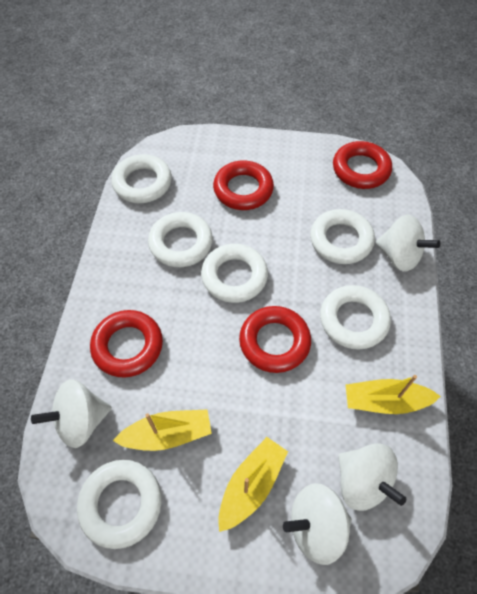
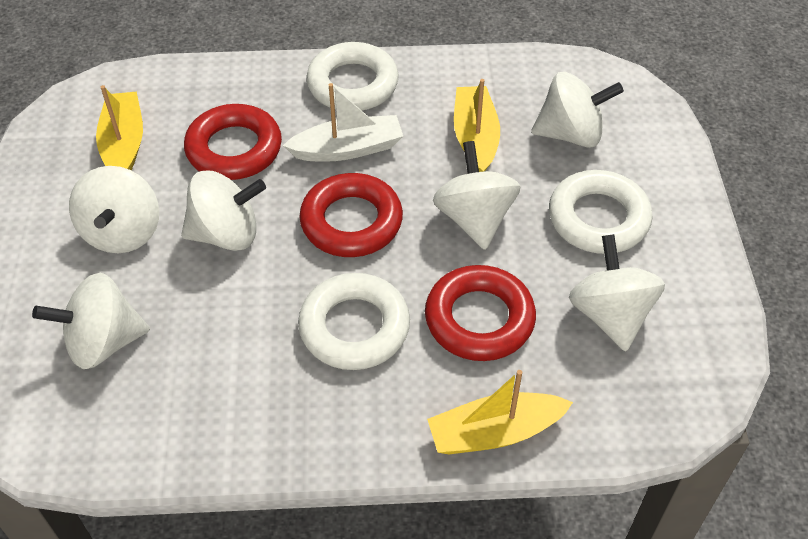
red ring: [90,310,163,378] [213,161,274,210] [239,306,311,373] [333,141,392,189] = 4 -> [184,104,282,180] [299,173,403,257] [425,265,536,361] = 3
white boat: none = 0 -> [283,83,403,162] = 1
white ring: [77,460,162,549] [111,154,172,203] [148,212,213,267] [201,244,268,303] [310,209,375,264] [320,285,391,350] = 6 -> [298,273,410,370] [306,42,399,110] [549,170,653,254] = 3
white spinning top: [31,379,112,448] [283,483,352,565] [338,443,406,511] [375,215,441,272] = 4 -> [32,273,150,369] [69,166,159,253] [181,171,266,251] [433,141,521,250] [531,72,624,148] [569,234,665,351] = 6

